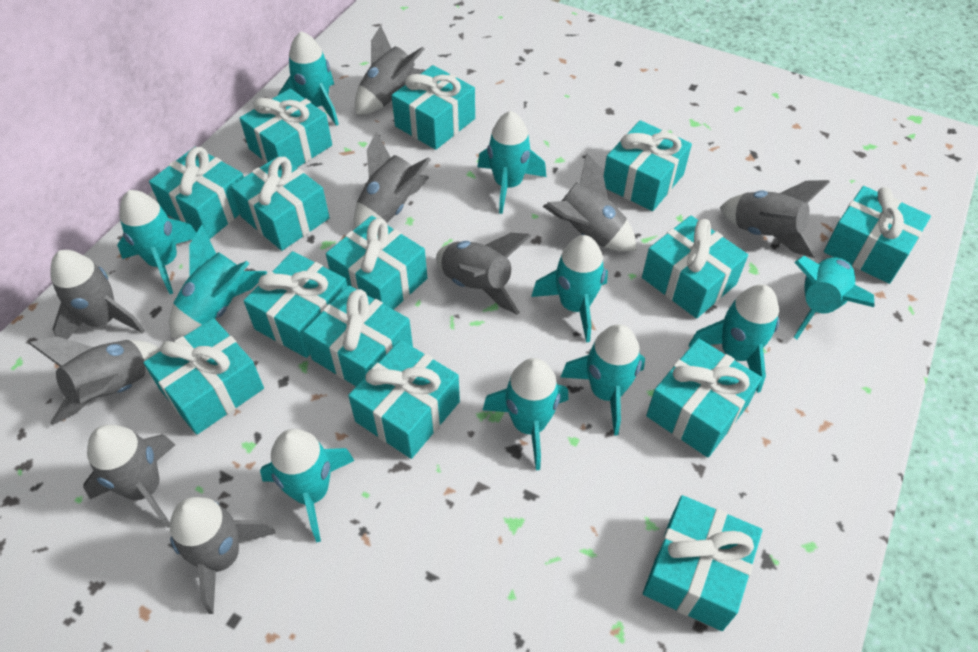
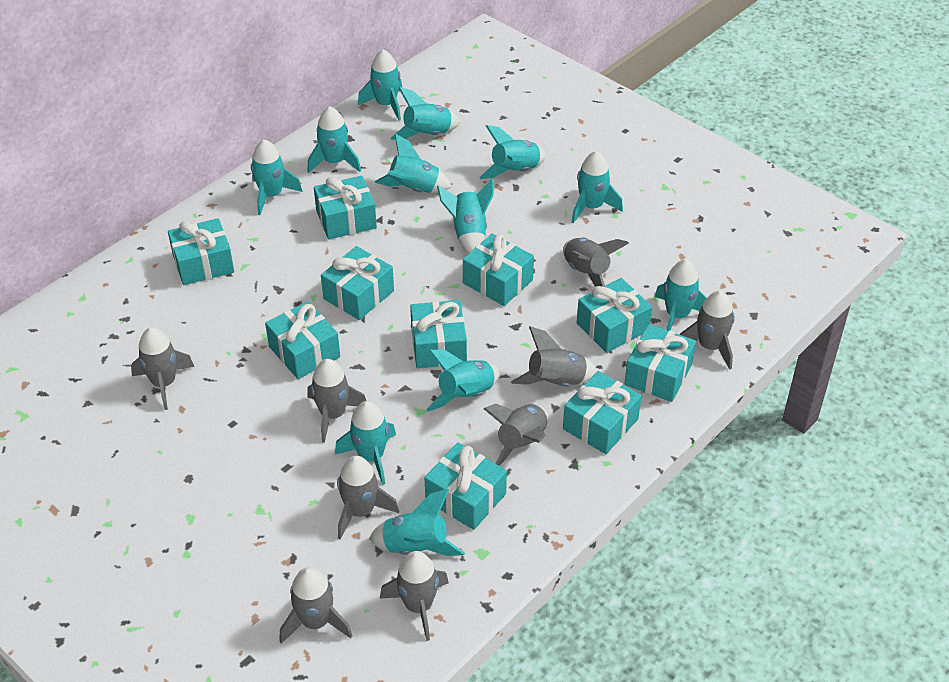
turquoise gift: [143,318,264,435] [149,147,244,240] [230,155,330,251] [240,89,332,167] [244,251,347,358] [303,285,413,386] [326,216,427,310] [348,340,460,459] [392,65,475,150] [604,120,692,211] [642,215,748,318] [643,495,762,631] [646,338,762,457] [824,186,931,284] = 14 -> [168,218,234,285] [265,301,340,379] [314,176,377,239] [321,246,394,320] [410,300,467,368] [425,442,507,530] [463,233,534,306] [563,371,642,454] [577,278,652,353] [624,324,696,402] = 10
turquoise rocket: [117,190,196,294] [169,225,268,338] [260,429,355,543] [278,31,339,126] [477,111,546,214] [483,358,568,470] [531,235,608,343] [561,324,645,436] [689,284,779,393] [794,256,874,339] = 10 -> [251,139,303,215] [307,106,361,173] [335,401,396,485] [358,49,402,121] [369,489,465,556] [375,134,452,193] [391,87,460,140] [426,349,500,411] [437,179,494,254] [480,125,546,179] [571,151,623,223] [655,260,707,331] = 12

